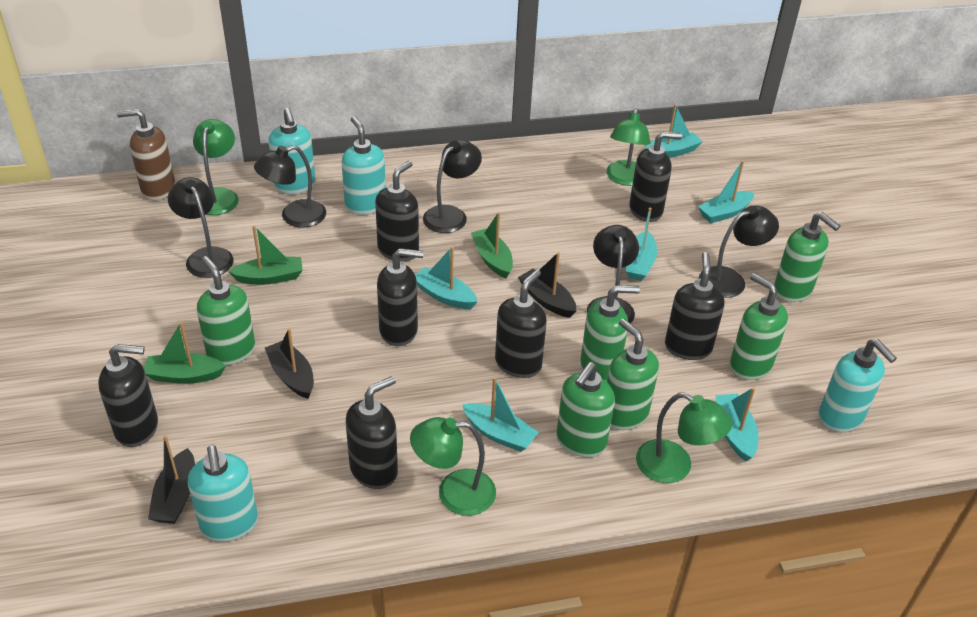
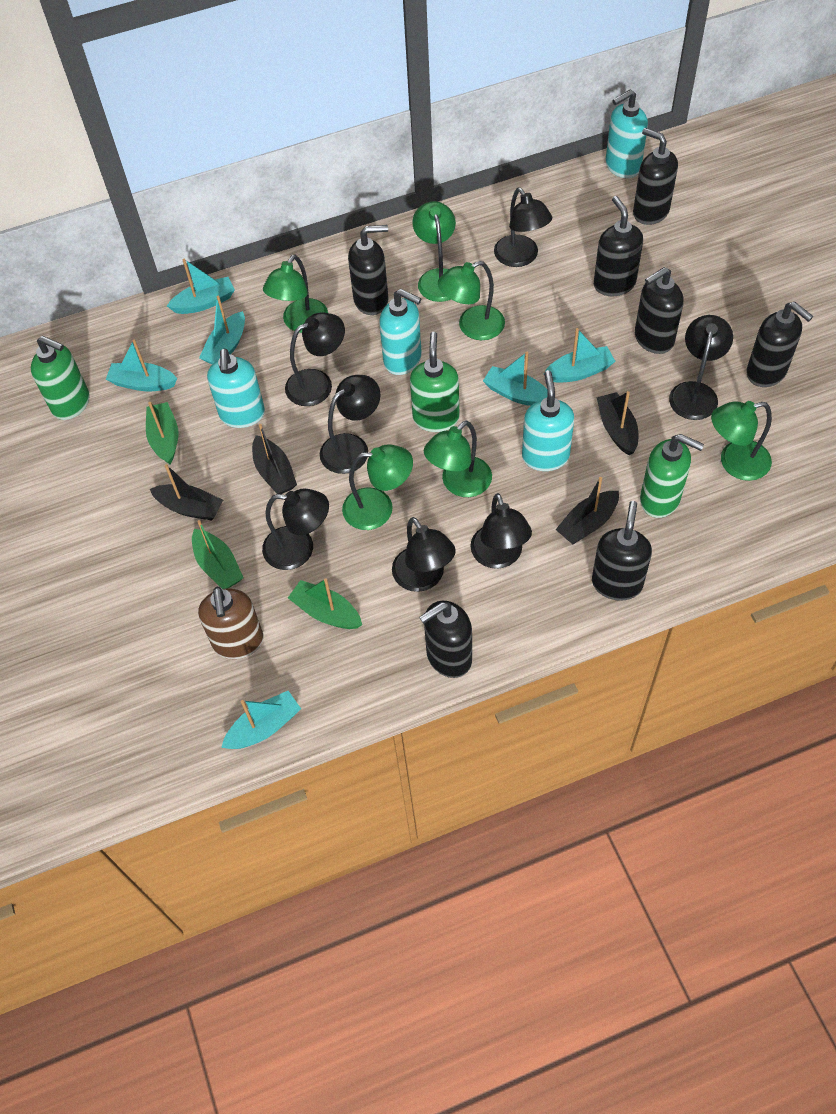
black boat: [148,435,195,524] [265,328,314,399] [518,252,576,318] = 3 -> [150,464,223,520] [252,424,297,494] [555,477,619,544] [597,391,638,456] = 4
black lamp: [168,177,233,278] [254,145,326,228] [423,140,482,233] [587,225,639,324] [699,206,779,298] = 5 -> [262,489,329,570] [285,312,345,406] [320,375,380,474] [392,517,456,592] [470,493,532,569] [494,188,552,267] [669,315,733,420] = 7
green lamp: [193,119,239,215] [410,417,496,516] [606,108,650,186] [636,392,732,483] = 4 -> [263,255,328,333] [342,445,413,530] [412,201,456,302] [424,420,492,497] [438,261,505,340] [711,401,772,481] = 6
green soap dispenser: [197,256,255,365] [556,362,615,458] [580,285,640,382] [607,319,659,430] [730,273,788,380] [774,212,840,302] = 6 -> [31,336,90,420] [410,332,460,432] [640,434,704,518] = 3

